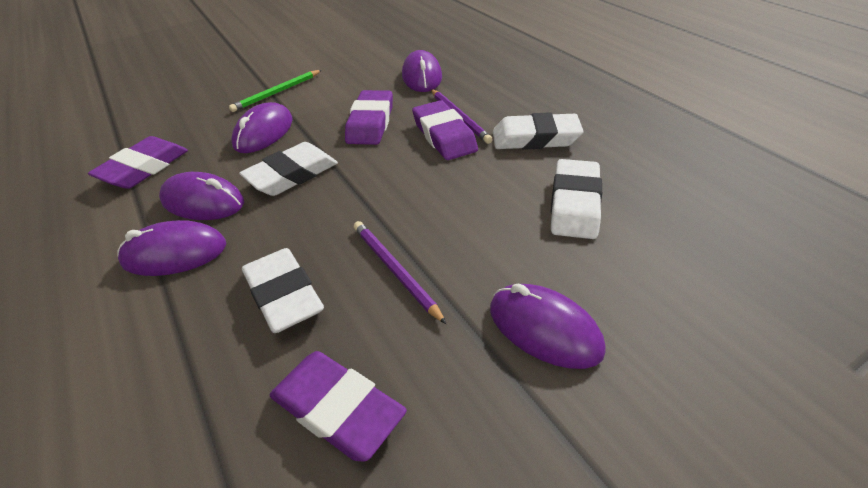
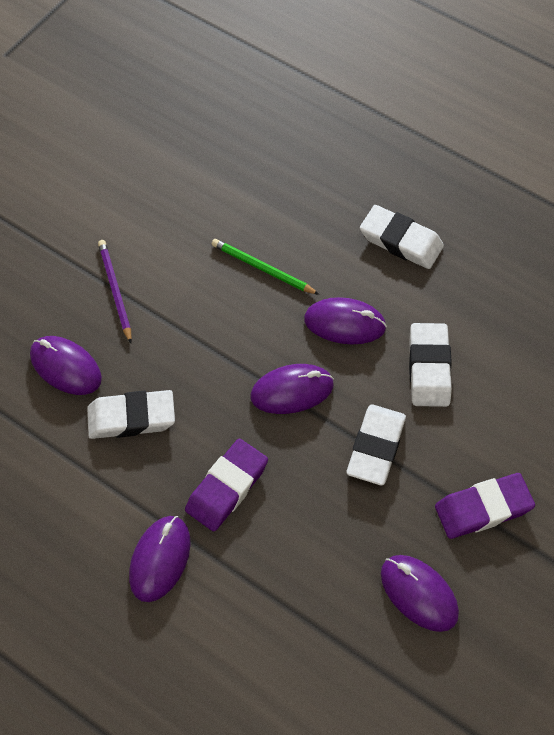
purple eraser: [88,136,188,189] [270,351,407,462] [345,90,393,145] [412,100,478,160] = 4 -> [185,439,268,532] [435,473,535,539] = 2
purple pencil: [354,221,446,324] [431,89,493,144] = 2 -> [98,240,132,343] = 1

